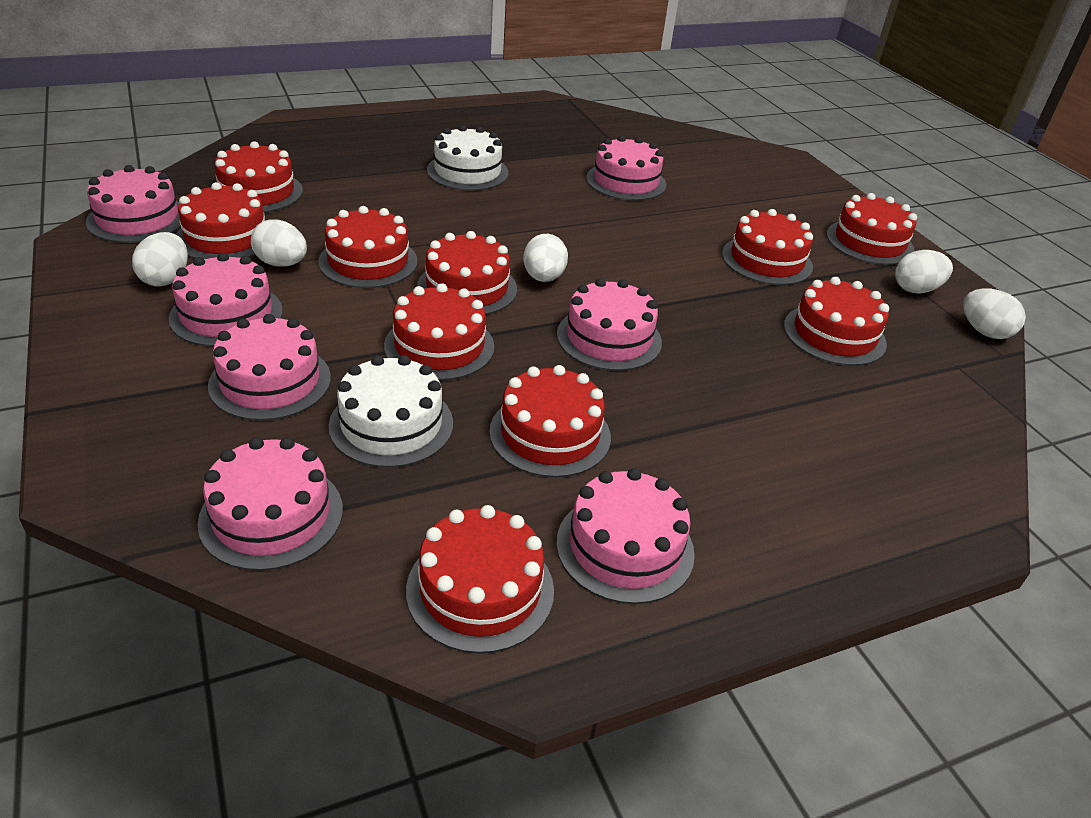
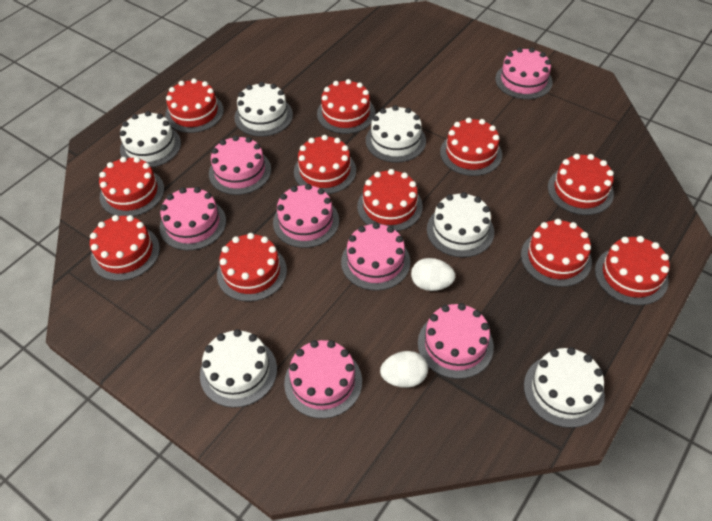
red cake: [176,182,266,259] [214,141,303,213] [318,206,417,288] [384,283,494,381] [406,505,554,654] [417,231,517,315] [489,365,611,478] [722,209,813,285] [784,277,889,366] [827,193,917,265] = 10 -> [90,215,160,281] [99,157,164,216] [165,78,224,133] [217,233,287,302] [294,135,356,194] [317,79,375,134] [357,169,423,231] [440,118,502,176] [521,219,592,287] [548,154,614,215] [595,236,670,305] = 11
white cake: [329,355,453,468] [427,125,508,191] = 2 -> [120,111,181,168] [200,329,277,408] [234,82,293,137] [366,105,426,162] [427,192,494,257] [524,347,605,428] = 6
white egg: [132,232,188,287] [251,219,307,267] [523,234,568,282] [895,250,953,294] [963,288,1026,339] = 5 -> [380,351,428,388] [411,258,455,291] = 2

